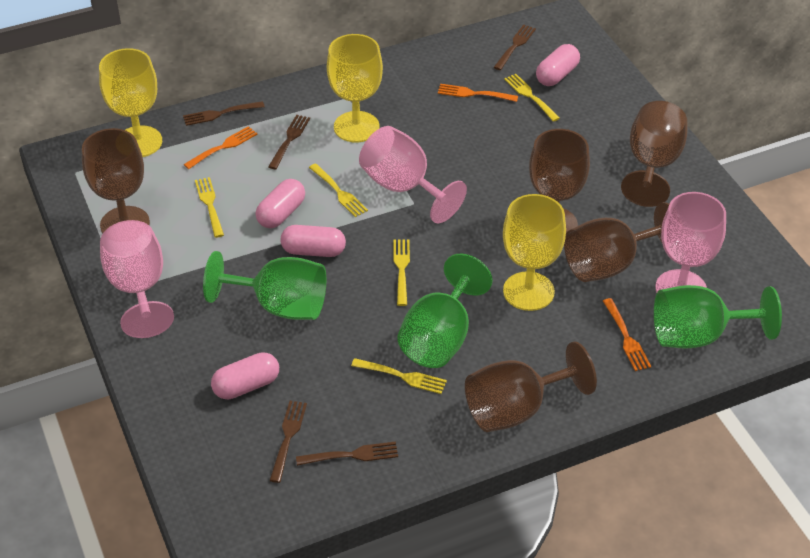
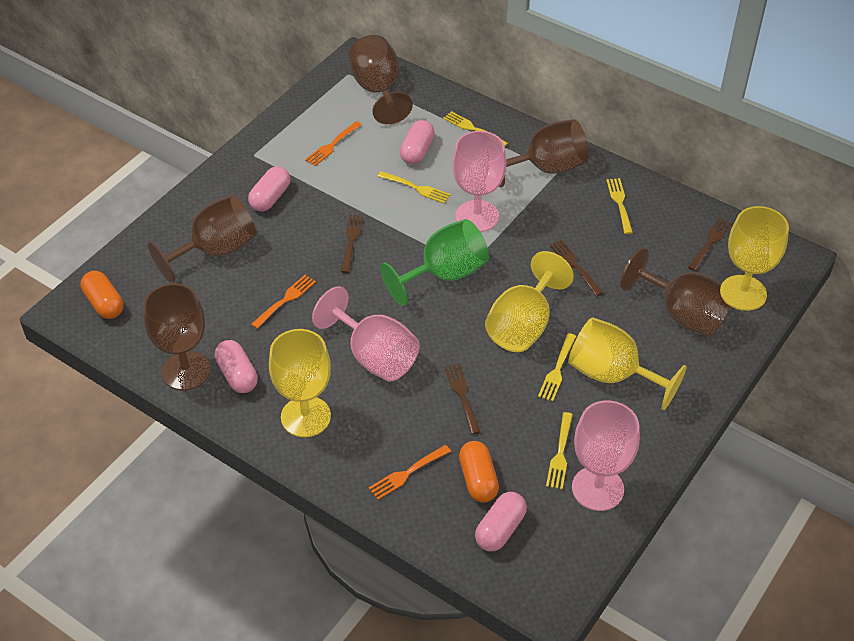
brown fork: [183,101,265,126] [268,115,310,169] [269,401,307,483] [296,442,398,466] [494,25,536,70] = 5 -> [340,214,364,273] [444,364,481,434] [550,240,603,296] [688,218,732,271] = 4
green goblet: [203,251,326,320] [397,254,493,368] [654,285,782,348] = 3 -> [380,219,489,306] = 1
orange capsule: none = 0 -> [80,271,124,319] [459,441,499,503] = 2
yellow goblet: [99,48,162,157] [327,34,383,143] [503,194,566,311] = 3 -> [269,329,331,437] [485,251,574,352] [568,317,687,410] [722,206,789,311] = 4

